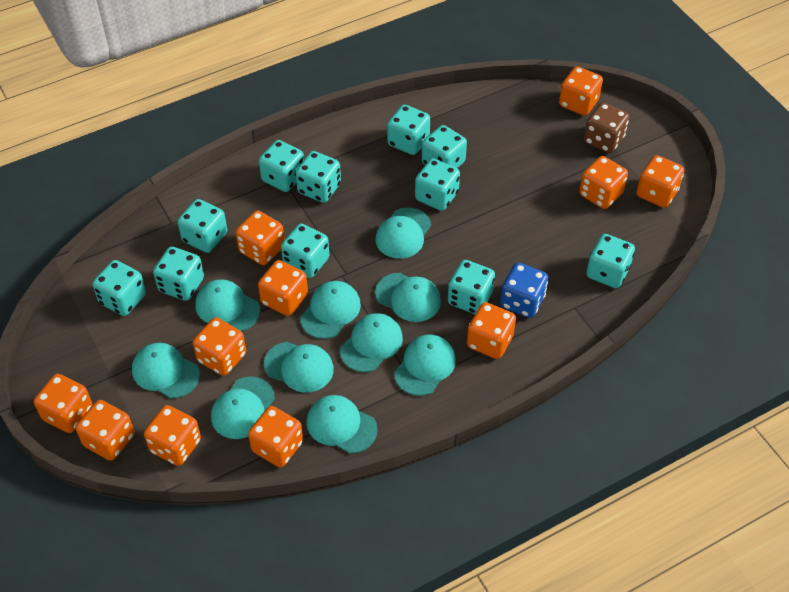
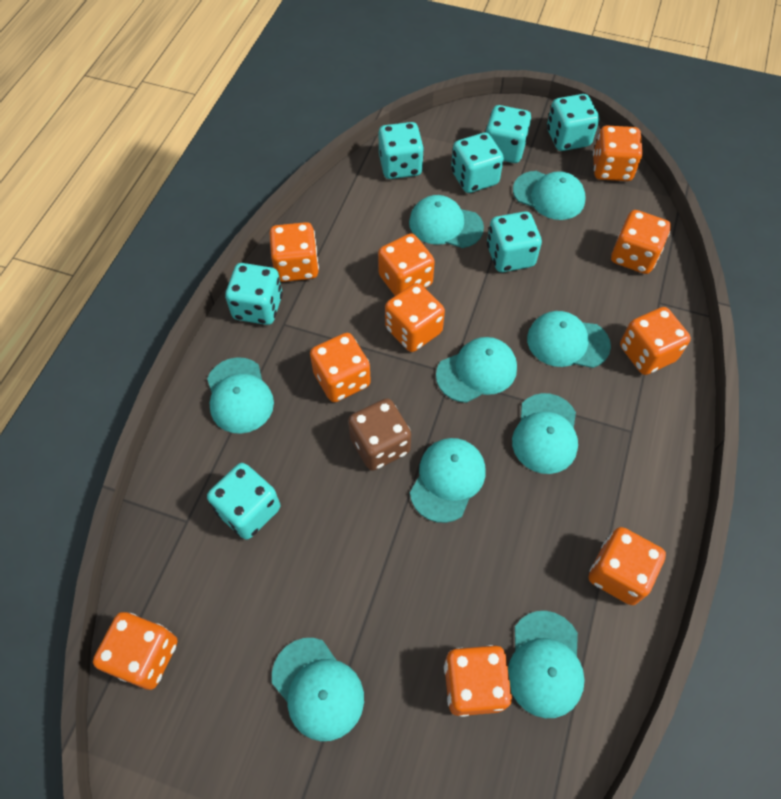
blue dice: [500,263,548,318] = 1 -> none = 0
orange dice: [34,374,93,433] [76,400,135,461] [144,405,201,466] [193,318,246,376] [236,211,285,265] [248,406,303,467] [258,260,308,316] [467,302,516,359] [559,66,603,116] [579,156,628,209] [636,155,684,208] = 11 -> [93,612,178,690] [269,222,319,282] [310,333,371,402] [378,233,435,296] [385,283,445,352] [444,645,512,717] [588,527,666,605] [593,125,643,181] [611,210,671,274] [620,307,691,375] = 10
turquoise cap: [132,343,200,399] [195,279,260,331] [211,377,275,439] [264,342,334,393] [300,281,361,339] [307,395,378,454] [340,313,403,372] [375,207,431,259] [375,273,441,322] [394,334,456,396] = 10 -> [207,357,274,434] [272,638,364,741] [409,195,484,248] [410,438,485,523] [436,337,517,403] [508,611,585,718] [512,393,578,474] [513,171,586,220] [527,311,611,368] = 9
turquoise dice: [92,260,146,316] [153,247,204,301] [178,199,227,253] [259,140,304,192] [281,224,329,278] [296,151,341,203] [387,105,430,155] [415,158,460,211] [422,125,467,168] [448,260,495,314] [586,234,635,288] = 11 -> [207,463,280,540] [225,263,282,325] [379,122,424,179] [451,132,504,193] [485,105,531,163] [487,211,542,272] [547,94,599,151] = 7

